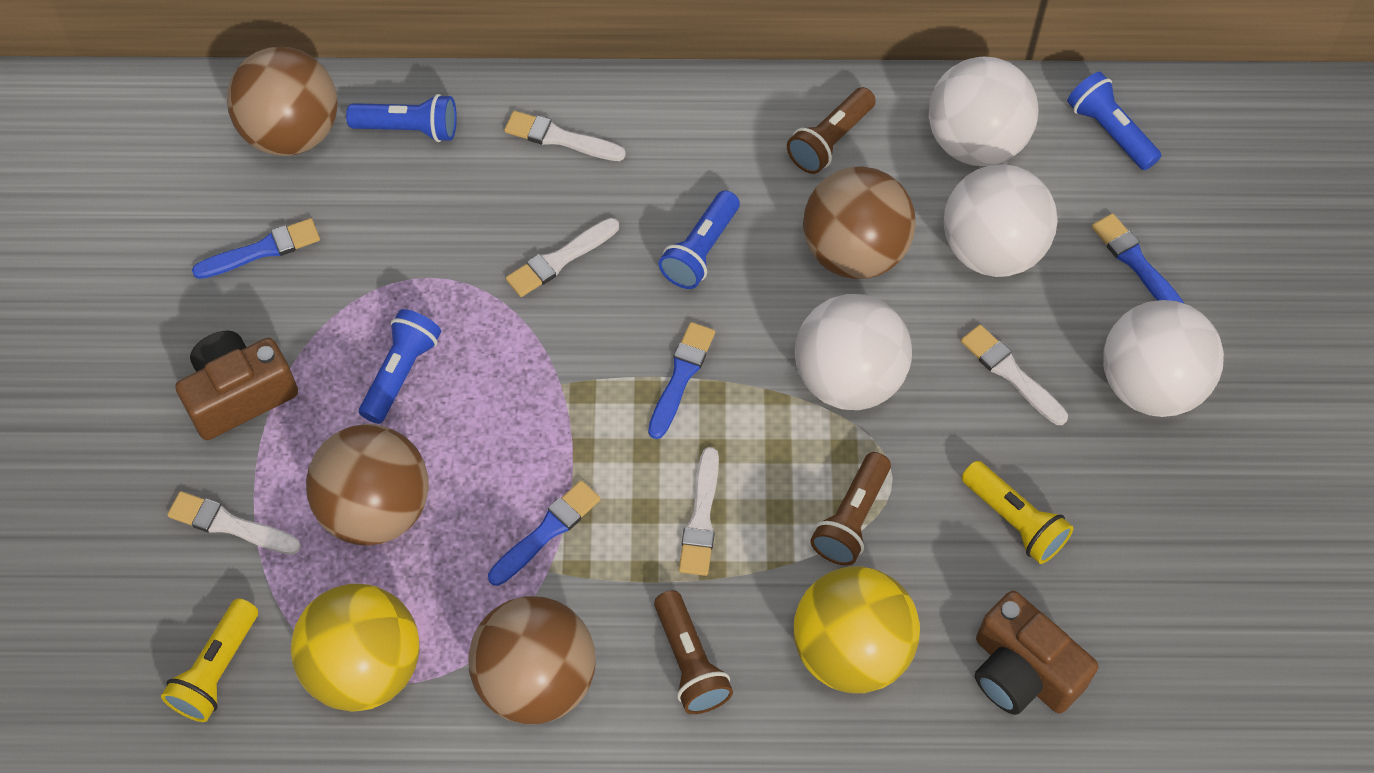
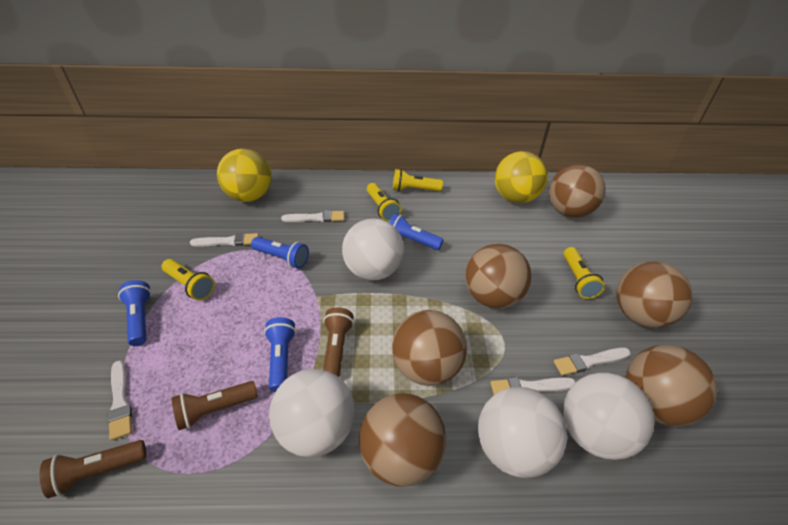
blue brush: [192,218,320,279] [488,480,601,586] [648,322,715,439] [1092,213,1184,303] = 4 -> none = 0
brown ball: [227,46,338,156] [306,424,429,546] [468,596,596,724] [803,166,916,279] = 4 -> [359,393,446,487] [392,310,467,386] [465,244,532,308] [549,164,606,218] [616,261,692,328] [626,345,717,426] = 6
brown camera: [175,331,298,440] [975,591,1099,715] = 2 -> none = 0
yellow flashlight: [161,598,258,722] [962,461,1073,564] = 2 -> [162,259,215,301] [367,183,401,222] [393,169,443,191] [564,247,605,299] = 4

